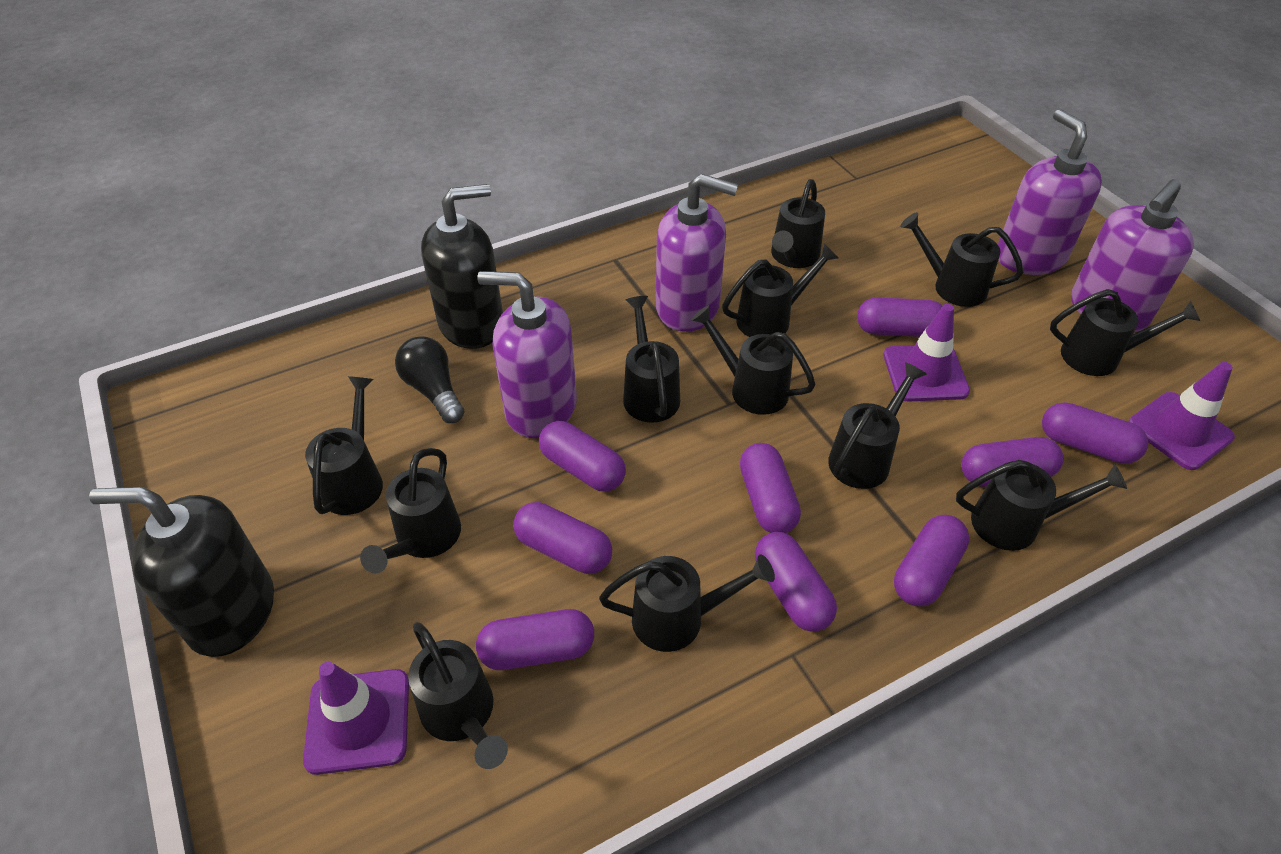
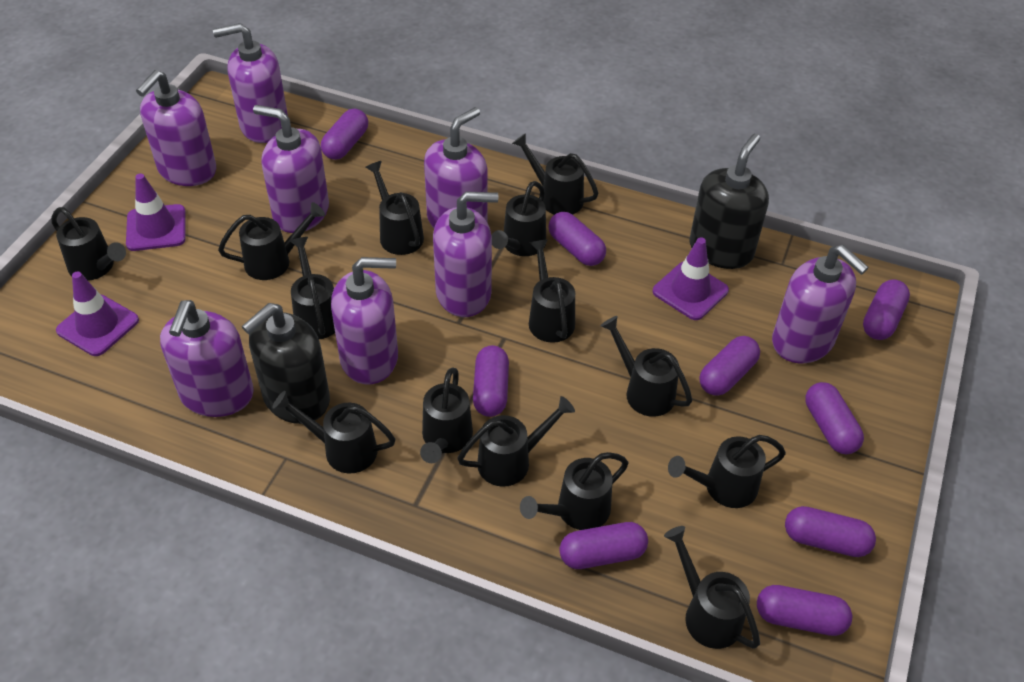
black light bulb: [395,336,464,423] = 1 -> none = 0
black watering can: [305,376,383,515] [360,448,461,573] [408,622,508,769] [599,555,775,652] [623,296,680,423] [691,305,816,415] [722,243,839,337] [771,179,825,268] [828,362,927,489] [900,212,1023,307] [956,460,1127,551] [1050,289,1200,376] = 12 -> [51,207,126,281] [218,202,325,280] [272,391,396,474] [290,237,335,339] [366,161,424,255] [420,368,473,463] [457,396,575,487] [492,181,546,256] [512,133,598,215] [520,452,628,530] [529,239,575,343] [600,316,692,417] [664,526,760,649] [668,435,786,508] = 14
purple soap dispenser: [477,271,577,438] [656,174,738,332] [998,109,1102,275] [1071,179,1194,332] = 4 -> [136,70,216,186] [160,300,254,417] [213,23,288,143] [253,105,329,233] [331,257,398,384] [424,107,488,228] [433,191,498,317] [772,245,869,363] = 8

